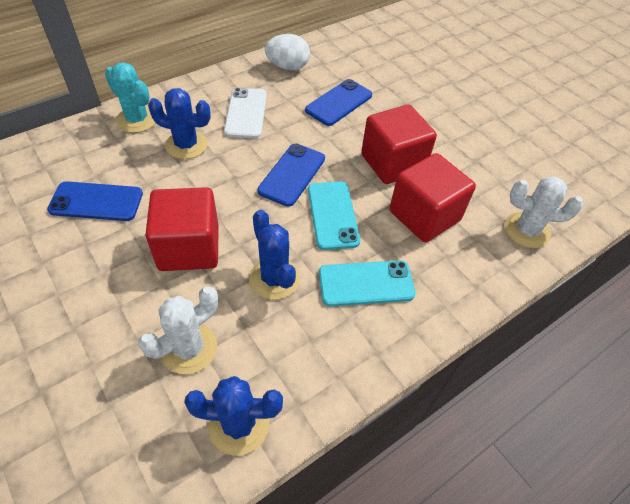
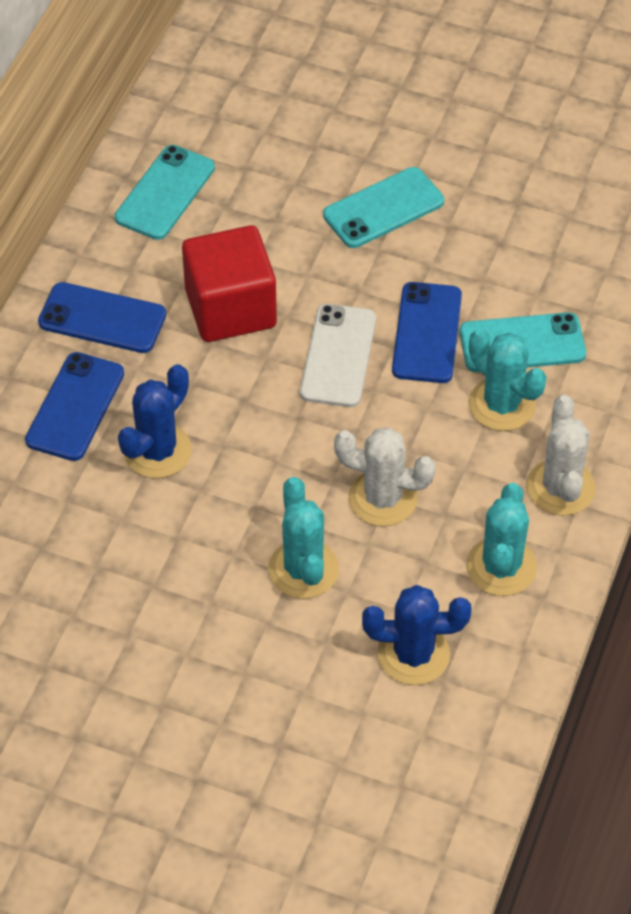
blue cactus: [148,88,211,159] [184,376,283,456] [249,210,300,300] = 3 -> [118,364,192,478] [362,585,472,685] = 2
red cube: [145,187,219,271] [361,105,437,184] [390,153,476,242] = 3 -> [182,226,277,342] = 1
turquoise cactus: [105,62,155,133] = 1 -> [268,477,339,599] [466,483,537,596] [469,329,547,431] = 3
turquoise phone: [308,181,360,250] [319,260,416,306] = 2 -> [115,145,215,240] [323,167,444,248] [460,312,586,372] = 3
white egg: [265,34,310,70] = 1 -> none = 0

